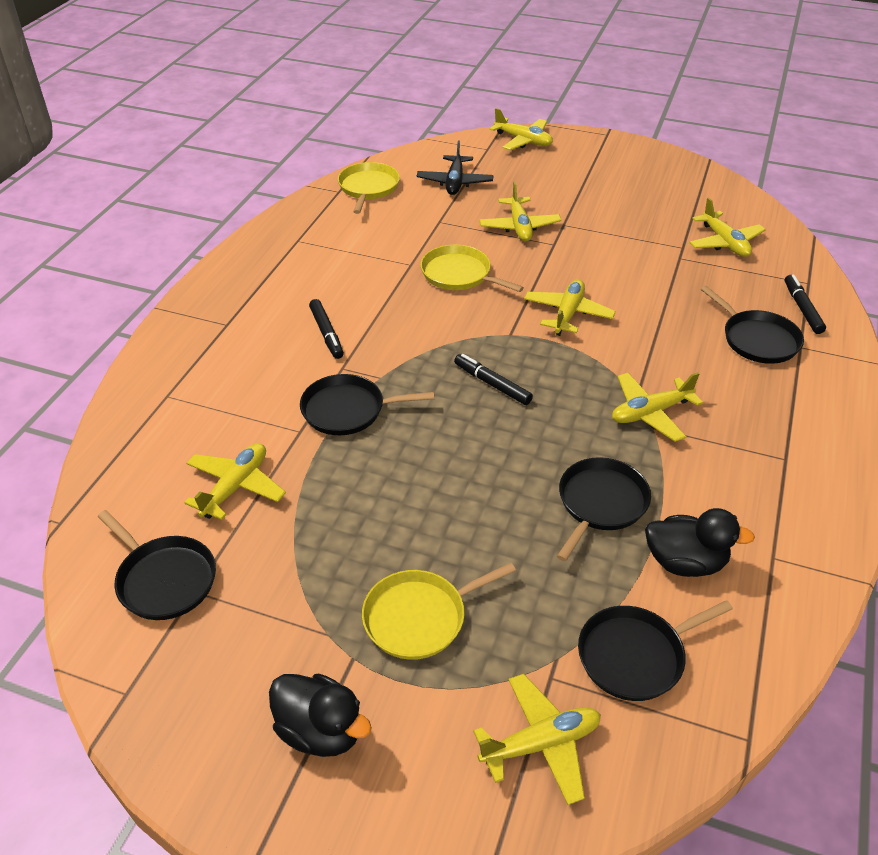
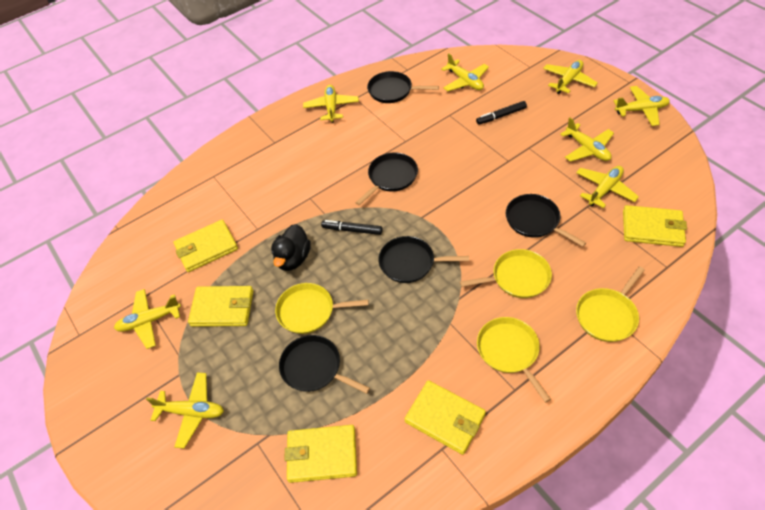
black duck: [269,673,372,757] [645,508,755,577] = 2 -> [271,224,311,271] = 1
black marker: [309,299,344,359] [454,354,533,405] [785,275,826,334] = 3 -> [321,220,382,235] [476,101,527,125] = 2
black plane: [417,140,494,195] = 1 -> none = 0
yellow pan: [338,162,400,214] [362,563,516,660] [420,245,524,292] = 3 -> [275,283,369,334] [460,249,552,298] [477,317,551,403] [576,266,645,342] = 4
yellow plane: [184,443,286,520] [473,674,601,805] [479,182,562,241] [489,108,553,150] [524,279,616,336] [612,372,703,442] [689,198,766,257] = 7 -> [114,289,181,349] [146,372,224,448] [303,85,359,123] [441,53,489,91] [543,60,598,94] [560,117,614,162] [576,166,639,208] [614,86,670,126] = 8
yellow wallet: none = 0 -> [173,220,238,272] [188,286,253,327] [285,425,357,483] [404,380,486,455] [623,205,687,247] = 5

